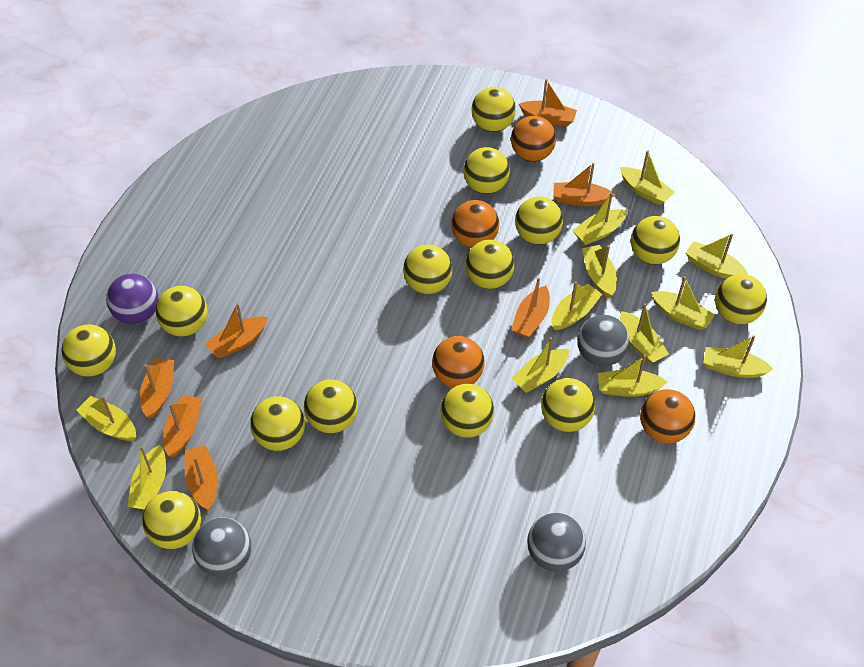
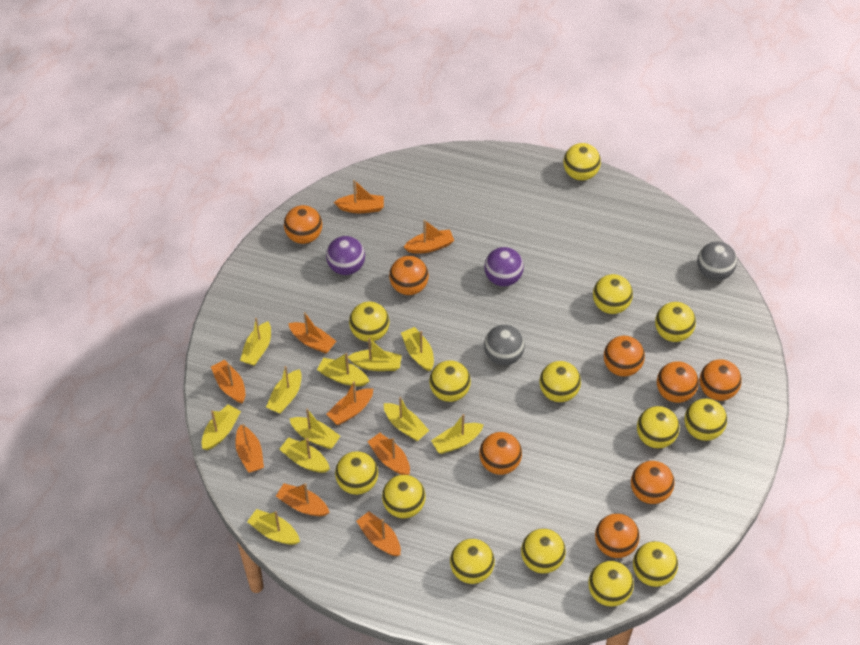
grey ball: [192,517,251,577] [527,513,586,572] [577,315,629,366] = 3 -> [484,325,525,365] [697,241,737,281] = 2
orange ball: [432,336,484,388] [451,200,499,248] [511,116,556,162] [640,389,695,444] = 4 -> [284,205,322,244] [389,256,429,295] [479,432,522,475] [595,513,640,558] [604,336,645,377] [631,461,674,504] [657,361,699,403] [700,359,742,401] = 8
orange boat: [140,358,174,419] [163,395,202,457] [185,445,218,510] [205,303,268,358] [511,278,550,338] [519,79,577,126] [553,163,615,206] = 7 -> [211,360,245,403] [235,424,264,473] [276,483,330,516] [288,312,336,353] [326,381,373,425] [334,180,384,213] [356,511,401,556] [367,433,410,475] [404,220,454,253] = 9
purple ball: [106,274,158,324] = 1 -> [326,236,365,275] [484,247,524,287] = 2
yellow boat: [76,395,136,441] [127,445,166,510] [511,337,569,393] [552,281,602,330] [572,192,627,245] [582,245,617,298] [598,354,667,397] [620,151,675,205] [620,303,669,364] [651,276,715,330] [686,234,748,278] [703,335,773,378] = 12 -> [201,405,241,450] [240,318,271,366] [247,509,300,545] [266,366,302,414] [279,437,330,473] [289,408,340,449] [317,353,369,386] [348,338,402,371] [384,397,429,441] [401,327,434,371] [431,414,484,454] = 11

